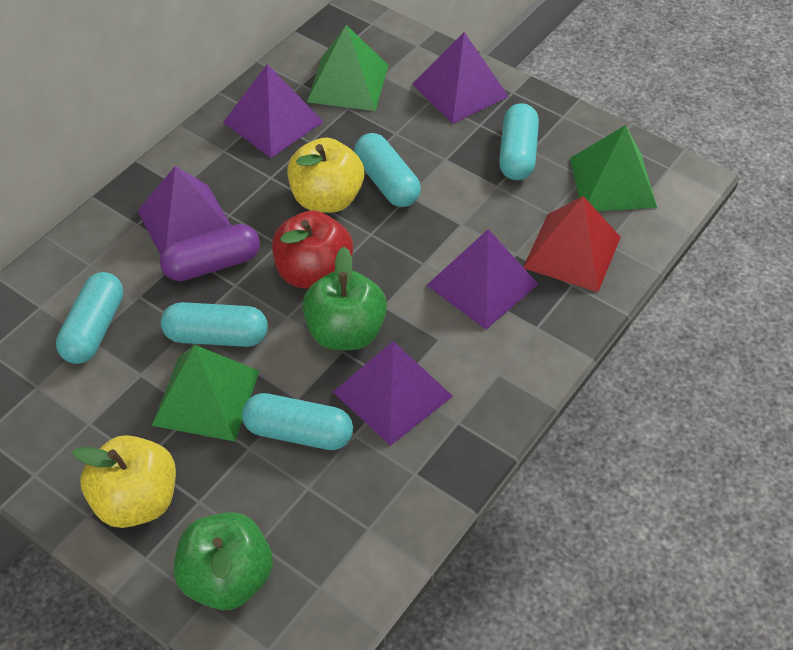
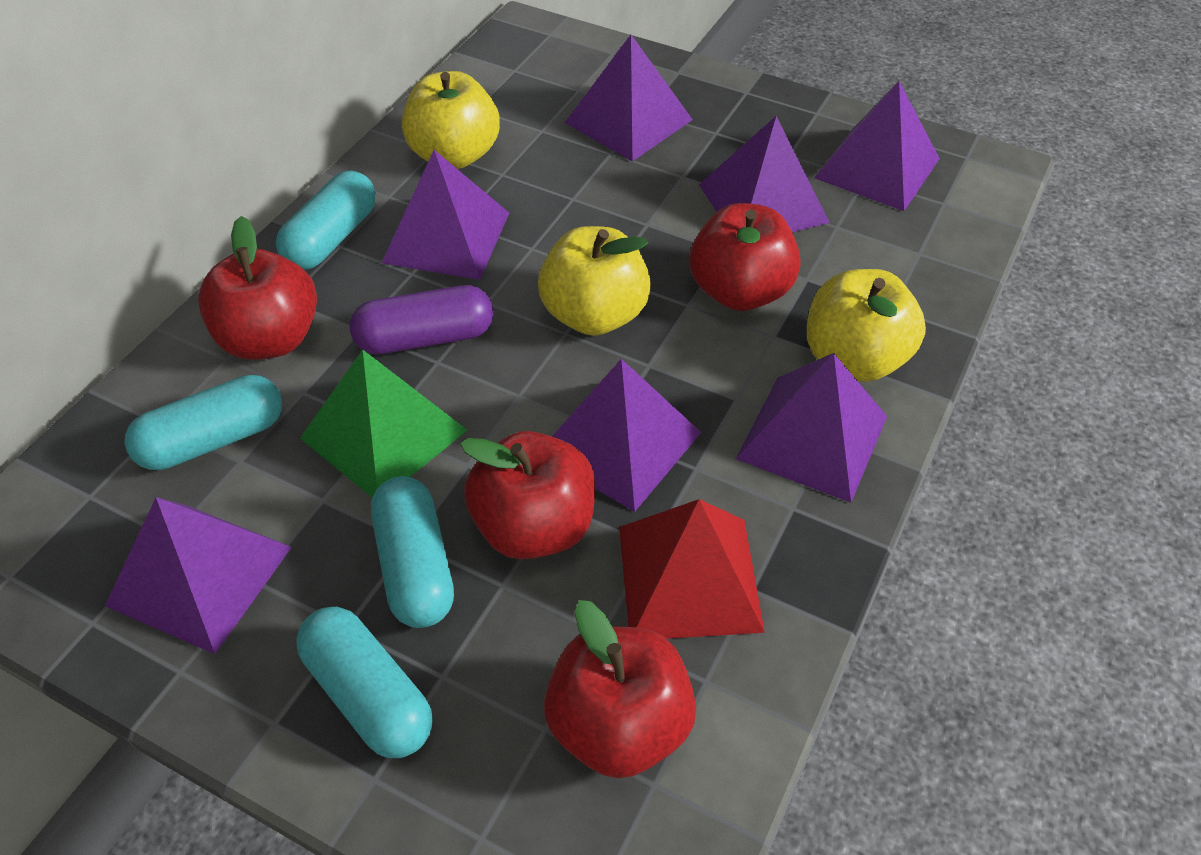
green apple: [174,512,273,610] [302,247,387,350] = 2 -> none = 0
green pyramid: [152,345,259,441] [307,25,388,111] [570,125,657,211] = 3 -> [300,349,467,498] = 1
purple pyramid: [138,166,231,255] [223,64,323,158] [333,341,453,446] [412,32,509,124] [426,229,538,330] = 5 -> [105,497,292,654] [382,150,509,280] [552,359,701,512] [565,35,693,162] [699,116,830,232] [736,353,887,503] [814,81,940,211] = 7
red apple: [272,211,353,289] = 1 -> [198,216,317,360] [460,431,595,559] [544,600,696,778] [690,203,801,311] = 4
turquoise capsule: [56,272,123,364] [161,302,268,347] [242,393,353,450] [354,133,421,207] [499,103,539,180] = 5 -> [124,375,282,470] [276,171,376,270] [296,607,433,758] [371,476,454,628] = 4
yellow apple: [72,435,176,528] [287,138,364,213] = 2 -> [402,71,500,169] [538,226,651,336] [807,269,926,382] = 3

